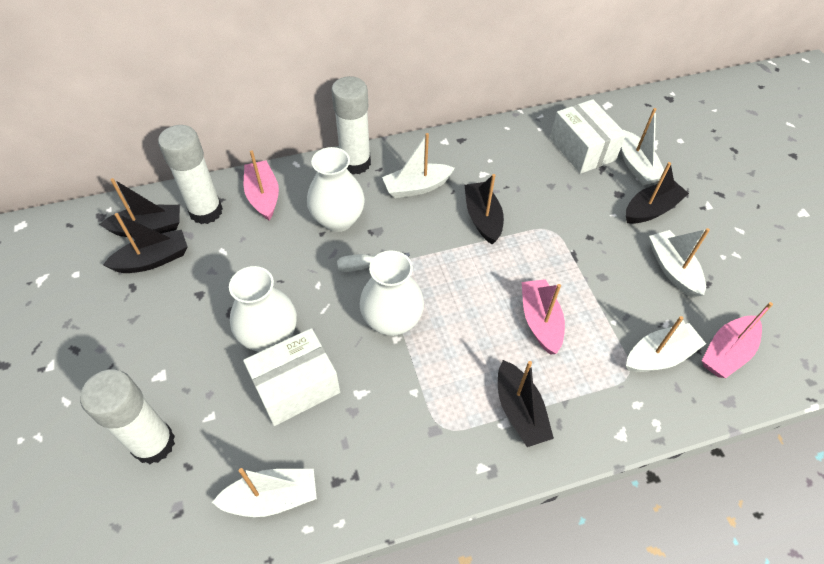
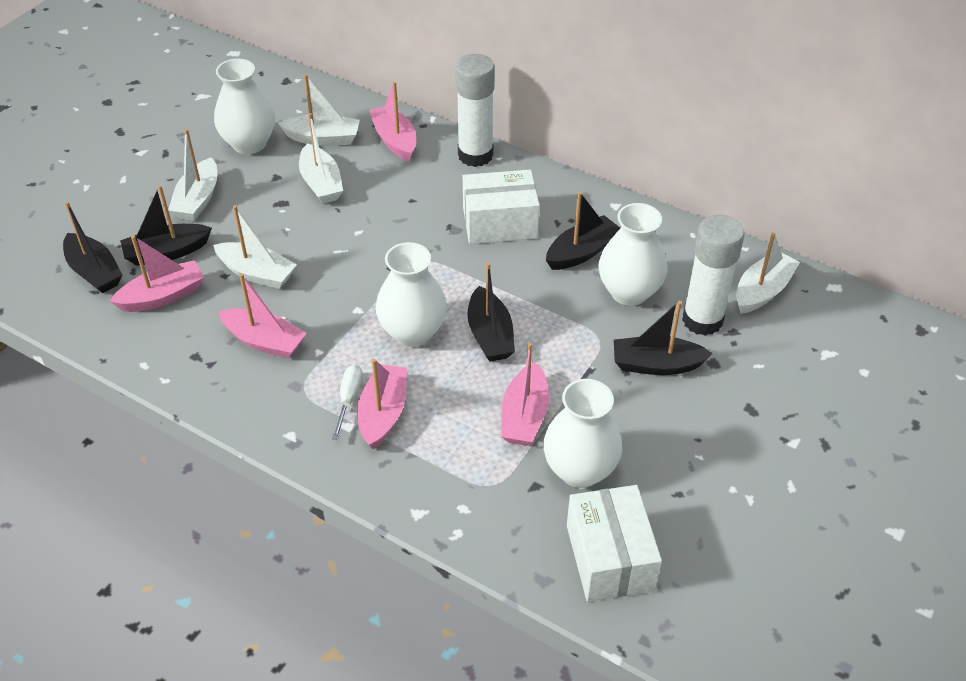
pink boat: [244,150,279,221] [522,279,565,355] [702,302,773,378] = 3 -> [110,235,204,312] [218,273,307,359] [357,359,407,449] [369,82,416,161] [501,343,549,446] = 5
white glue stick: [80,370,175,464] [158,125,223,224] [331,76,371,175] = 3 -> [455,54,495,167] [682,215,745,336] = 2
white vase: [229,266,297,352] [307,147,365,232] [360,250,424,336] = 3 -> [214,59,275,154] [376,242,447,347] [543,379,622,488] [599,203,667,306] = 4

